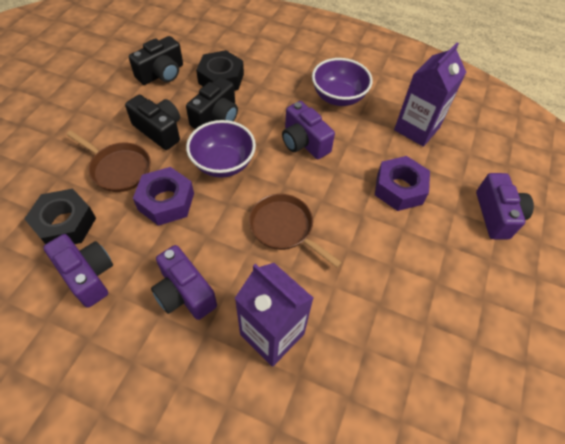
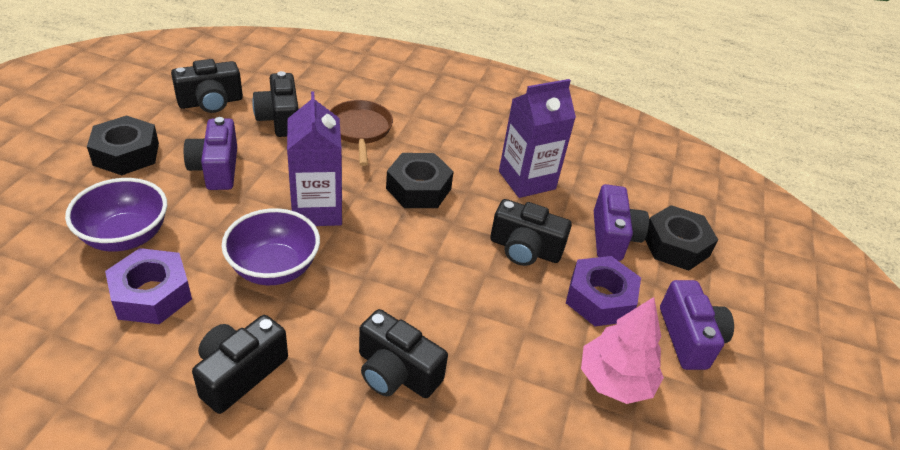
black camera: [125,95,180,150] [129,36,183,85] [186,77,238,129] = 3 -> [171,59,243,113] [192,315,288,414] [252,71,299,137] [359,309,448,398] [490,199,572,266] = 5
black nut: [24,189,96,244] [196,50,244,91] = 2 -> [87,116,159,175] [386,153,454,208] [645,205,718,271] = 3
brown pan: [66,130,151,192] [249,194,342,268] = 2 -> [330,100,393,166] = 1
pink tree: none = 0 -> [581,297,664,404] = 1
purple camera: [43,234,113,308] [151,245,217,320] [282,101,335,159] [476,173,534,239] = 4 -> [184,117,237,190] [594,184,649,261] [660,280,734,370] = 3

